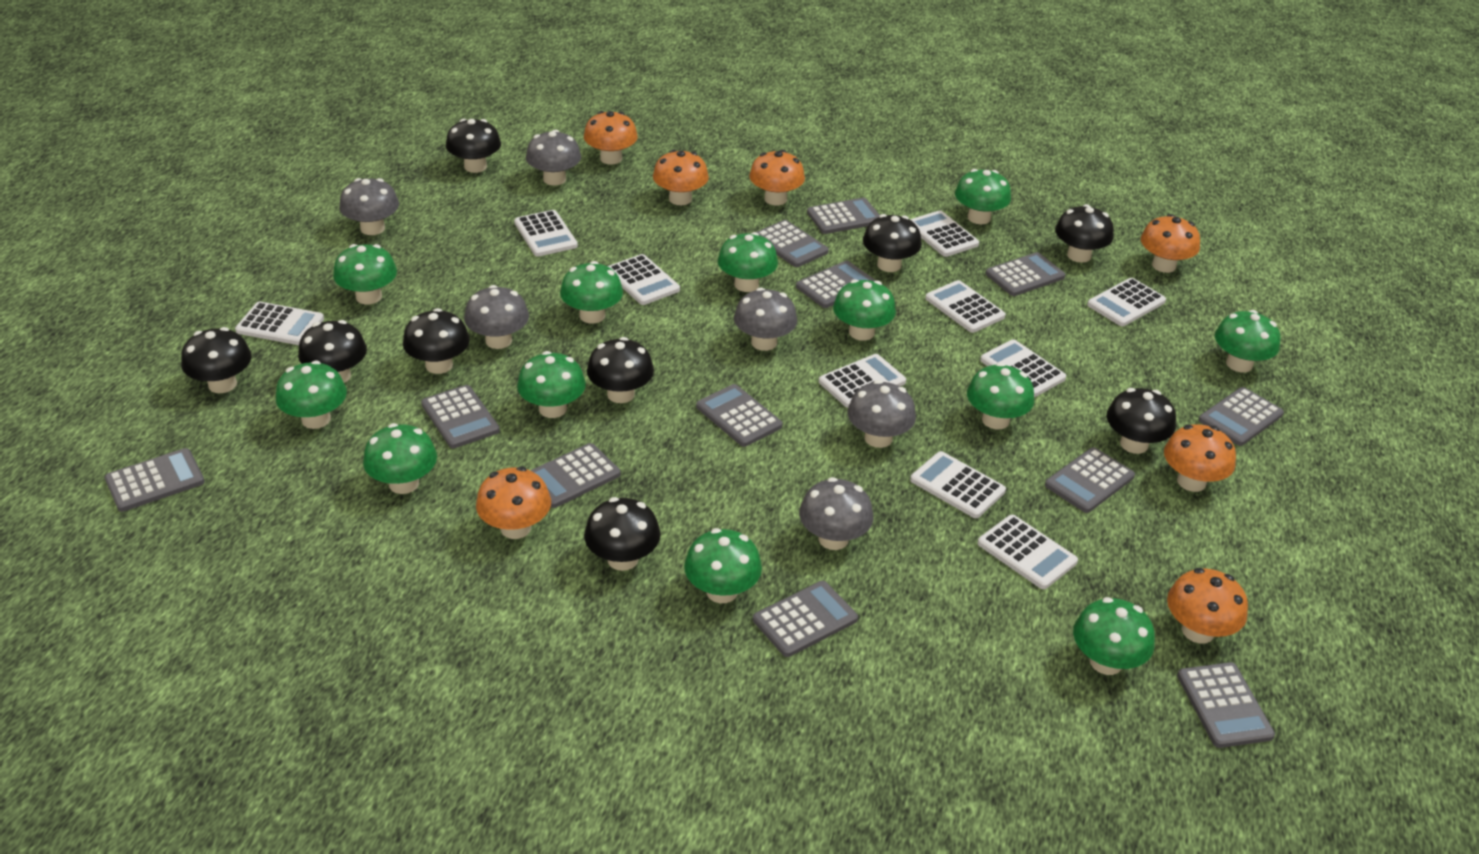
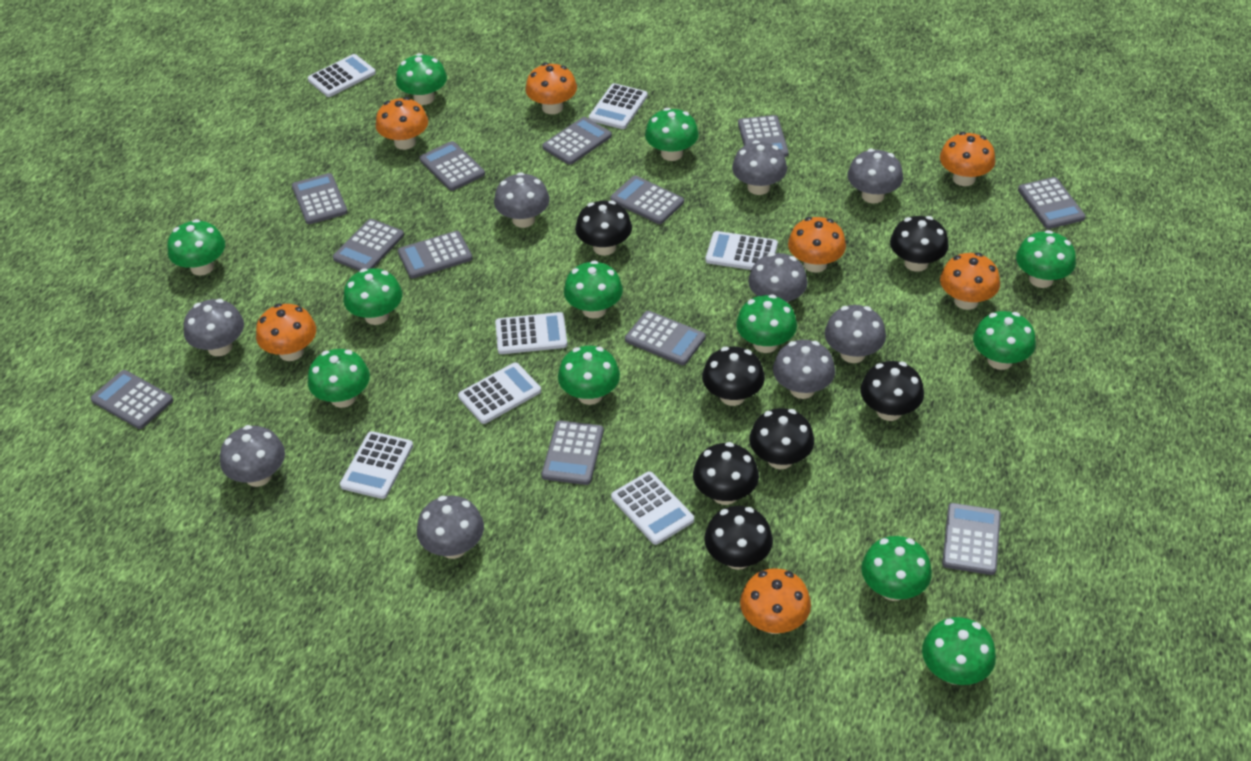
black mushroom: [181,327,252,393] [298,320,367,383] [403,308,470,374] [446,119,501,173] [584,497,661,571] [587,337,654,403] [863,214,922,272] [1055,204,1114,263] [1107,388,1176,454] = 9 -> [575,201,632,256] [693,442,759,505] [702,347,765,406] [704,506,773,570] [749,408,814,470] [861,361,924,421] [890,216,949,272] = 7
grey mushroom: [339,178,399,235] [464,285,529,349] [526,130,581,185] [734,287,797,351] [799,477,873,550] [847,380,916,448] = 6 -> [184,299,244,356] [220,425,285,487] [417,496,484,559] [494,172,550,228] [732,140,787,195] [748,253,808,304] [773,340,835,399] [824,305,886,363] [848,149,903,204] = 9
white calculator: [235,302,324,345] [514,210,578,257] [608,254,680,305] [819,354,906,408] [910,210,979,257] [910,451,1006,518] [925,280,1006,333] [977,515,1078,589] [980,339,1066,397] [1087,278,1166,326] = 10 -> [308,54,376,97] [340,431,413,499] [458,362,541,424] [495,312,567,354] [589,83,648,129] [611,471,694,545] [705,231,778,270] = 7

